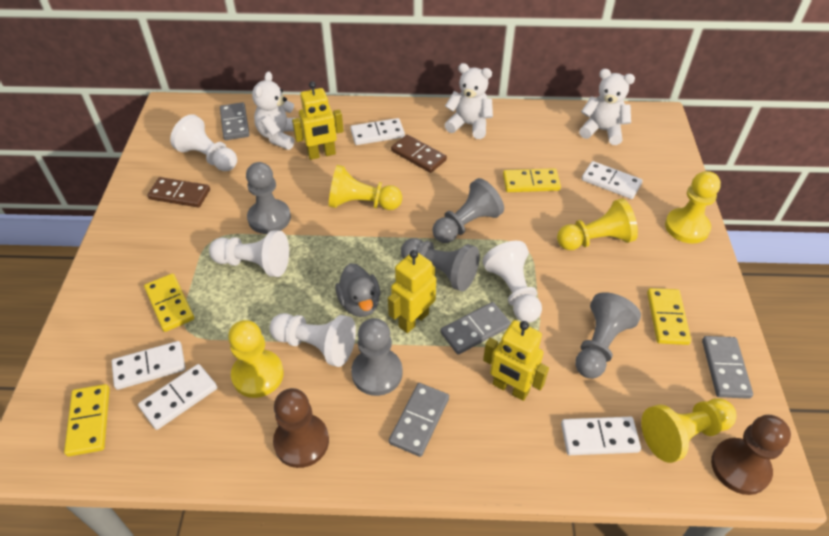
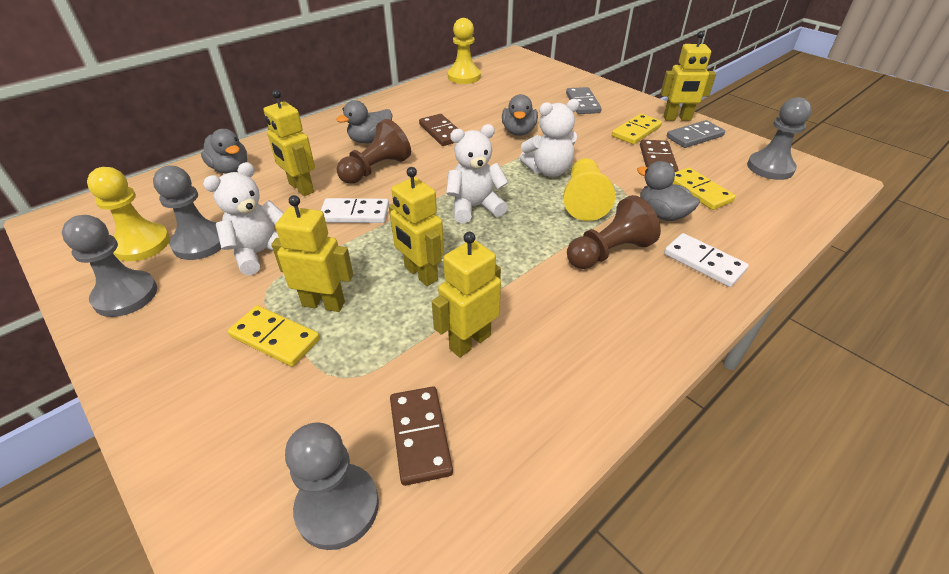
brown domino: [147,177,210,207] [391,135,447,173] = 2 -> [390,387,453,486] [419,114,458,146] [640,140,678,172] = 3
grey domino: [220,102,250,140] [389,383,449,457] [440,302,511,355] [702,336,753,399] = 4 -> [566,87,602,114] [667,120,725,148] = 2
grey duck: [336,263,380,317] = 1 -> [201,129,247,174] [336,100,393,144] [502,94,538,136] [637,161,700,221] = 4
grey pawn: [246,162,291,234] [351,318,403,396] [401,238,480,291] [432,178,504,243] [575,292,641,378] = 5 -> [62,215,157,317] [153,166,221,260] [285,422,379,550] [747,97,812,180] = 4
white domino: [112,341,185,390] [138,364,217,430] [350,118,405,145] [561,417,641,455] [582,161,643,199] = 5 -> [321,198,389,223] [664,233,749,287] = 2
white pawn: [170,114,237,171] [209,230,289,277] [269,313,356,367] [482,241,542,323] = 4 -> none = 0
yellow domino: [64,384,110,456] [144,273,194,332] [503,168,561,192] [647,288,691,345] = 4 -> [228,305,320,367] [612,114,662,144] [672,167,736,210] = 3
yellow pawn: [228,320,284,398] [329,165,402,210] [557,198,638,250] [641,398,737,463] [665,171,721,244] = 5 -> [87,167,170,261] [448,18,481,84] [563,158,615,221] = 3
yellow robot: [292,81,344,160] [388,250,436,333] [483,320,549,401] = 3 -> [264,90,315,196] [271,195,353,312] [389,167,444,286] [432,232,501,357] [661,31,716,121] = 5

